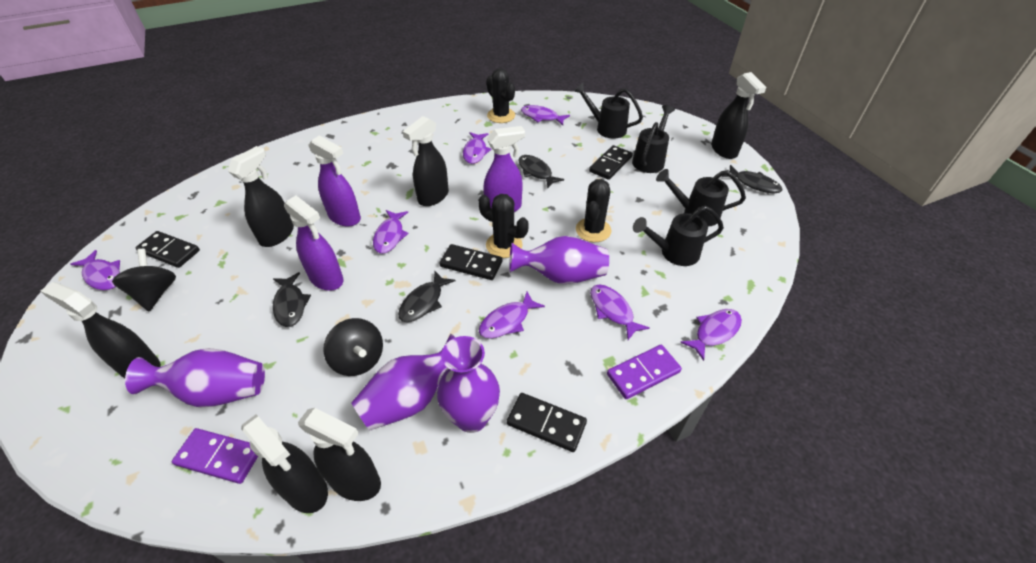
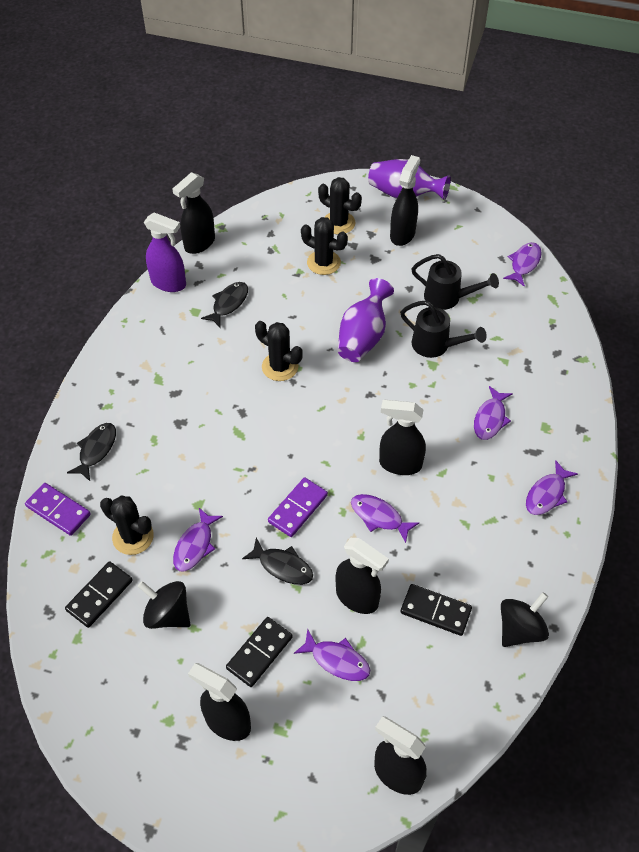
black cactus: [478,194,529,258] [487,68,515,123] [576,179,612,242] = 3 -> [100,495,154,555] [255,321,303,381] [301,217,348,275] [318,177,362,235] = 4
black domino: [135,231,200,268] [440,244,502,280] [507,393,587,452] [589,145,633,180] = 4 -> [65,561,133,628] [226,617,293,687] [400,584,472,636] = 3
black fish: [273,272,311,327] [398,271,456,322] [518,155,564,188] [722,165,782,193] = 4 -> [67,423,116,481] [201,282,248,327] [242,538,313,585] = 3
black watering can: [574,83,643,139] [632,105,675,173] [633,206,724,266] [656,169,746,227] = 4 -> [400,301,487,358] [411,254,499,310] = 2
purple fish: [71,250,120,290] [373,210,409,254] [463,132,492,164] [479,291,545,338] [521,105,570,125] [590,284,650,340] [680,309,742,361] = 7 -> [173,508,223,572] [294,629,370,681] [351,494,420,543] [474,386,513,440] [503,242,542,287] [526,460,578,515] = 6
purple spray bottle: [284,195,343,291] [308,135,361,226] [483,126,525,212] = 3 -> [144,212,186,292] = 1
purple vase: [125,348,265,407] [351,334,455,431] [437,336,500,433] [509,236,609,284] = 4 -> [338,278,394,362] [368,159,451,200] = 2

